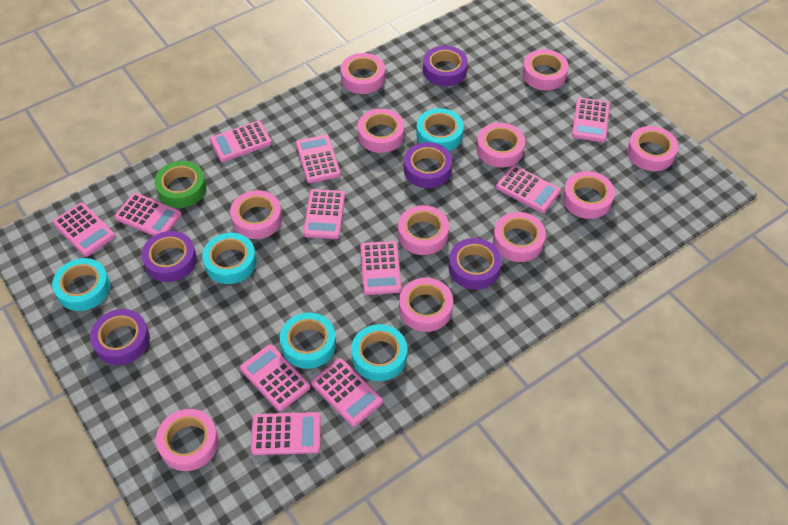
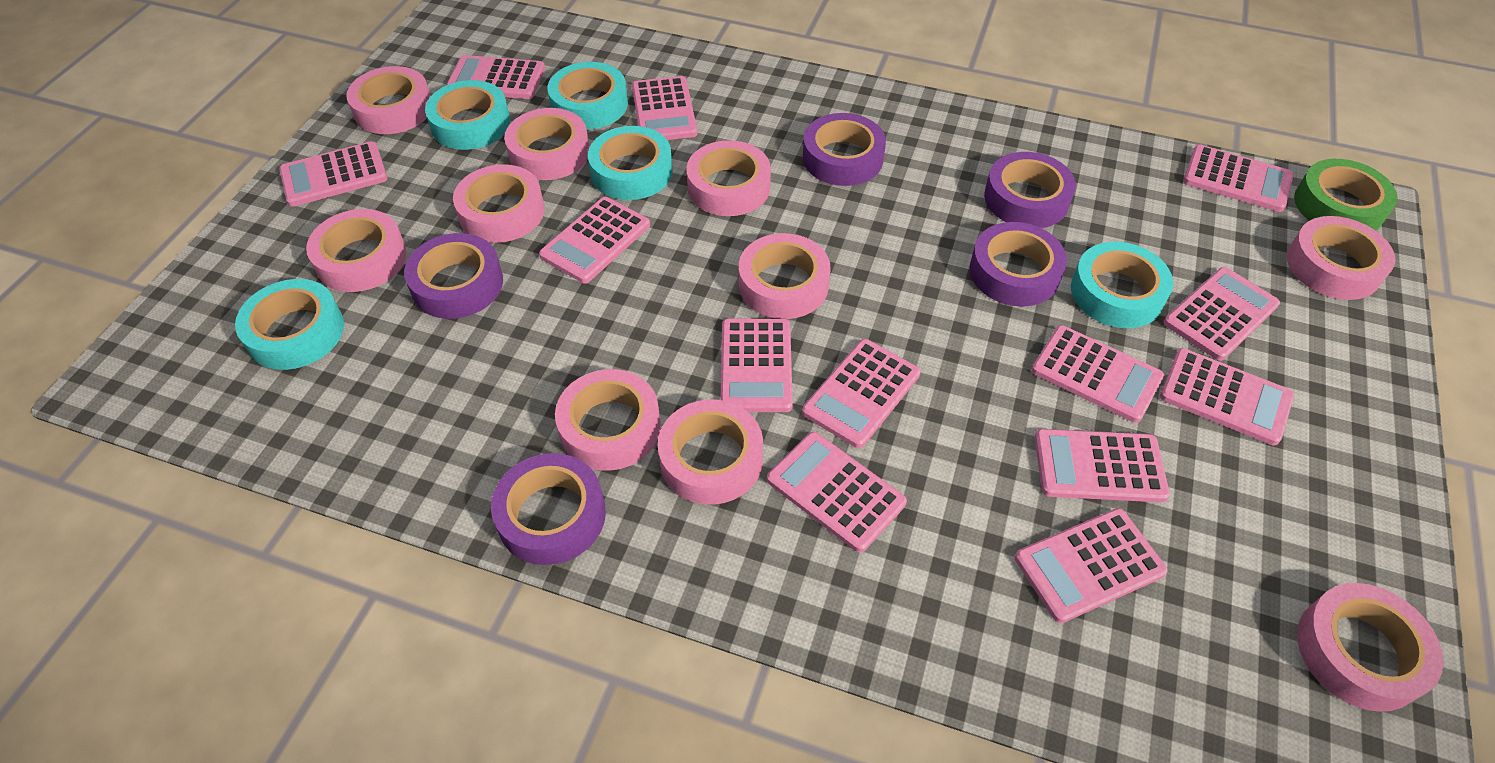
pink calculator: [53,203,115,257] [114,193,182,236] [210,121,272,162] [240,344,310,412] [251,412,321,455] [296,135,341,183] [303,189,345,239] [311,358,383,427] [360,241,402,295] [496,165,561,213] [572,97,610,142] = 11 -> [279,141,387,207] [447,55,545,99] [539,197,650,283] [632,76,697,140] [720,319,793,412] [767,432,907,553] [802,339,921,448] [1015,508,1168,623] [1032,325,1164,423] [1034,429,1170,502] [1160,348,1294,446] [1164,267,1280,361] [1183,145,1294,212] = 13
pink tape: [156,409,219,471] [230,190,282,239] [341,53,385,94] [357,109,404,153] [398,205,449,255] [399,278,453,332] [477,123,525,168] [493,212,546,262] [522,49,569,90] [563,171,615,219] [627,126,678,171] = 11 -> [306,209,407,292] [346,66,431,134] [453,164,544,243] [504,108,590,180] [555,369,661,471] [658,399,763,505] [686,140,771,216] [739,233,831,319] [1287,216,1395,300] [1297,583,1443,712] = 10

